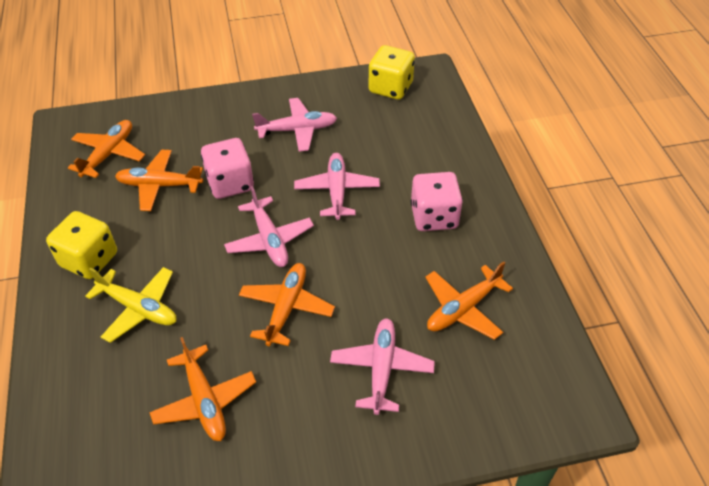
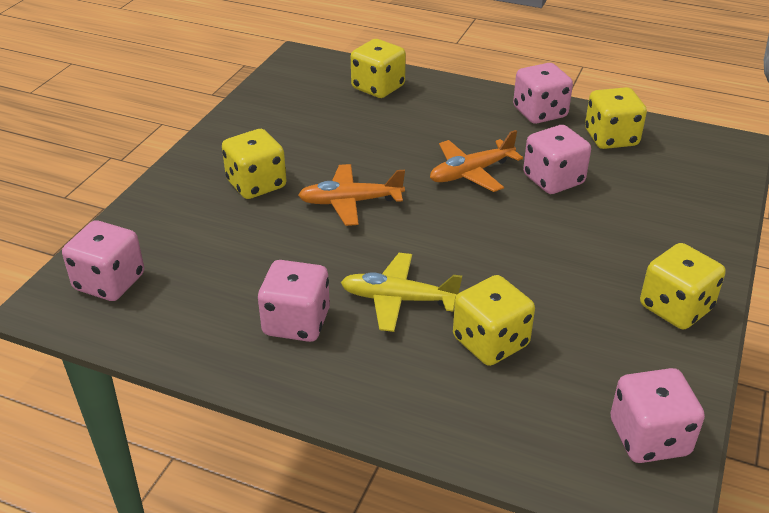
orange plane: [68,120,145,178] [115,150,203,211] [149,337,256,441] [239,263,335,346] [425,261,513,340] = 5 -> [298,164,405,226] [430,130,523,192] = 2
pink dice: [201,138,254,199] [411,172,463,231] = 2 -> [62,221,144,301] [258,260,330,342] [513,63,573,124] [523,125,591,194] [611,368,705,463] = 5
pink plane: [224,186,314,267] [252,98,337,152] [294,153,380,220] [330,318,435,415] = 4 -> none = 0
yellow dice: [46,211,117,279] [369,45,415,99] = 2 -> [222,129,287,199] [351,39,406,98] [453,275,535,366] [585,87,647,149] [640,243,726,329] = 5

